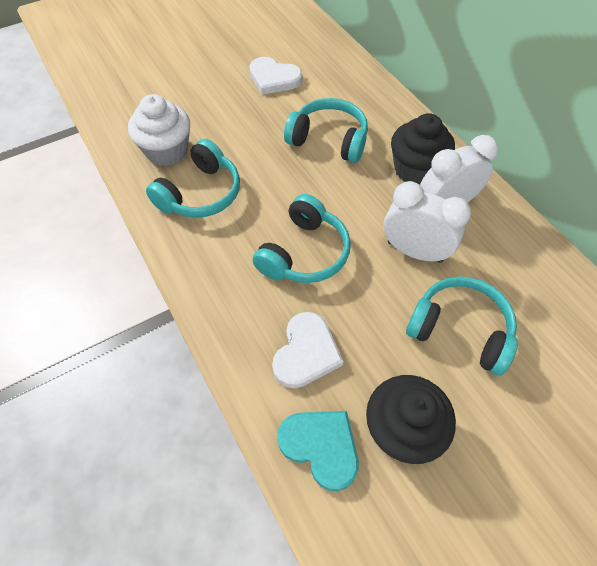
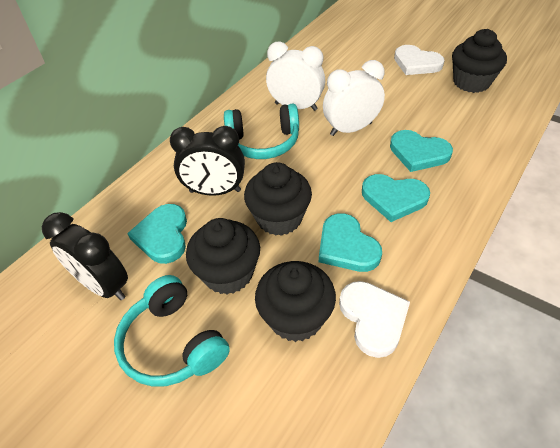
black clock: none = 0 -> [42,212,128,300] [170,126,245,196] = 2
black cupcake: [366,375,456,464] [391,113,455,185] = 2 -> [186,218,260,294] [244,162,312,236] [255,261,336,342] [452,29,507,93] = 4
turquoise headphones: [146,139,240,218] [253,194,351,283] [284,98,368,163] [406,276,518,375] = 4 -> [114,275,230,387] [224,104,299,159] = 2
turquoise heart: [277,411,359,491] = 1 -> [127,204,187,264] [319,213,382,272] [362,174,430,222] [390,130,453,172] = 4
white cupcake: [128,94,190,166] = 1 -> none = 0

